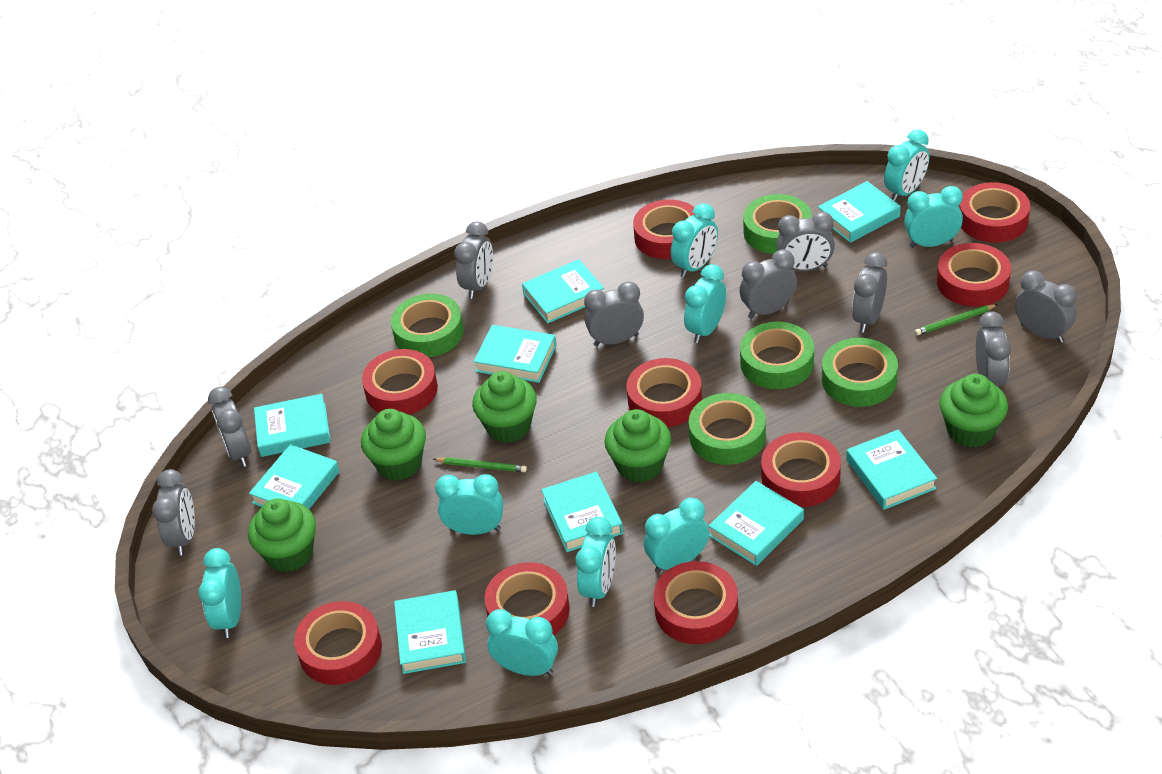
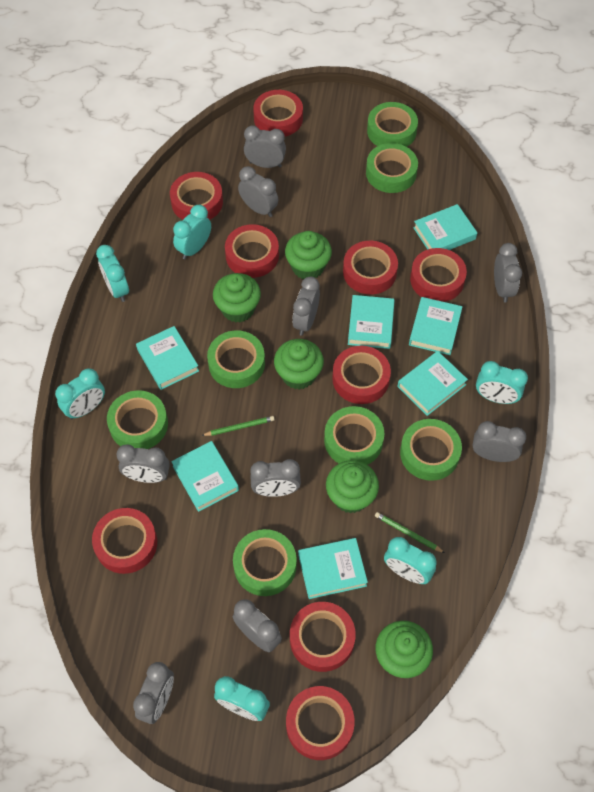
green tape: [391,294,464,357] [689,393,766,465] [740,322,814,389] [743,194,812,254] [822,338,898,407] = 5 -> [107,390,168,449] [207,330,265,388] [233,529,297,596] [324,406,384,465] [366,143,418,193] [367,102,418,147] [400,419,462,481] = 7
turquoise book: [249,444,340,509] [254,394,330,457] [394,590,466,674] [473,325,557,383] [522,259,604,324] [541,472,623,552] [708,481,804,566] [818,181,901,243] [846,429,937,510] = 9 -> [136,326,199,390] [171,441,239,512] [298,538,368,599] [348,295,395,349] [397,351,468,416] [409,297,463,355] [413,204,477,250] = 7
turquoise clock: [198,548,241,638] [435,474,503,535] [486,609,558,676] [576,517,616,607] [644,498,709,573] [671,203,718,278] [684,264,726,343] [884,129,929,202] [904,186,963,248] = 9 -> [55,368,105,419] [96,245,129,302] [173,205,211,259] [214,676,270,721] [384,537,436,584] [476,361,528,404] = 6

